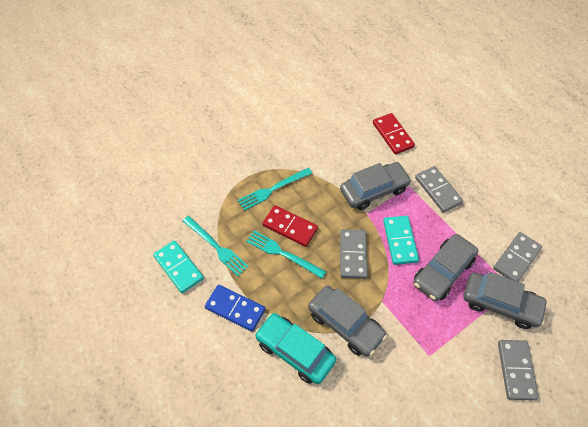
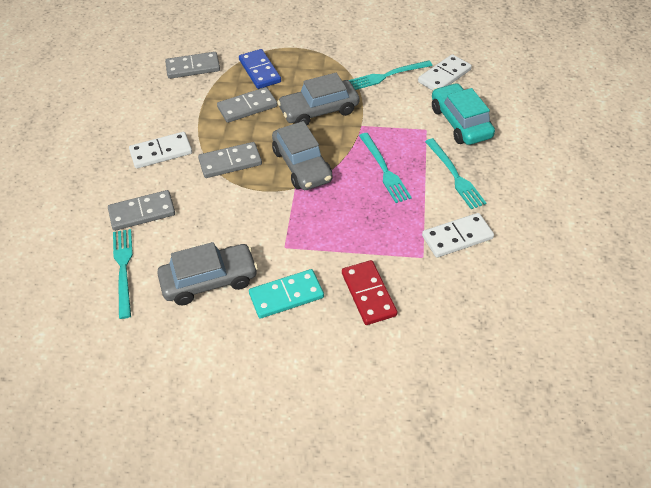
grey car: [308,286,387,357] [340,162,411,210] [413,234,478,301] [464,272,548,329] = 4 -> [157,242,258,305] [272,121,332,190] [277,73,359,125] = 3
red domino: [262,205,318,247] [373,113,415,155] = 2 -> [342,260,398,325] = 1
turquoise domino: [153,240,204,293] [383,216,419,265] = 2 -> [249,269,324,319] = 1
turquoise fork: [183,216,249,276] [238,168,312,211] [246,231,326,279] = 3 -> [113,229,133,319] [349,61,433,90] [359,133,412,203] [425,138,487,209] = 4
white domino: none = 0 -> [129,132,192,169] [418,54,472,91] [422,213,494,257] = 3

